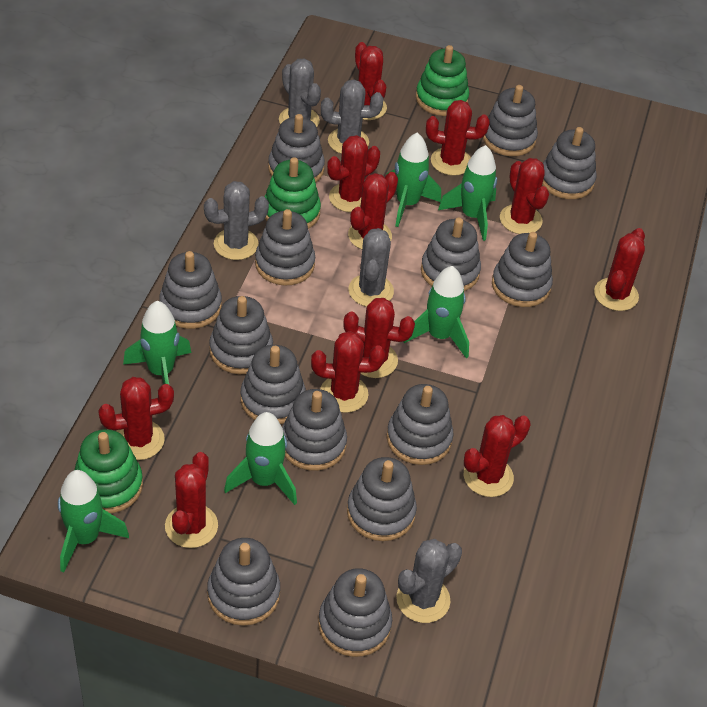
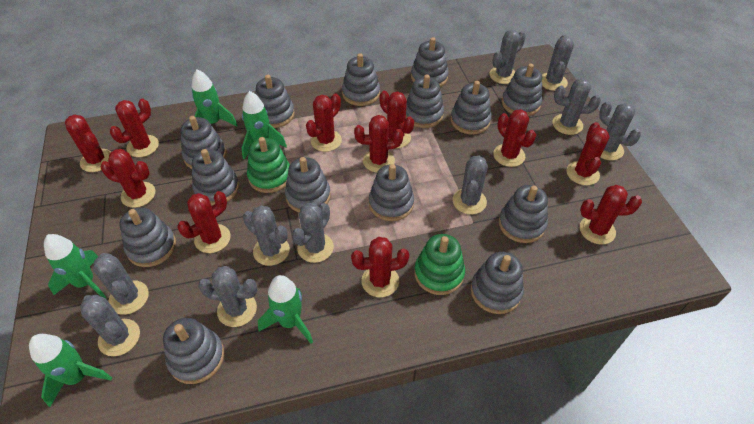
green rocket: [58,470,129,573] [123,301,191,385] [224,412,297,505] [386,132,441,227] [403,266,469,359] [438,145,497,241] = 6 -> [29,334,112,407] [44,234,107,299] [192,69,237,126] [242,91,287,160] [258,275,313,344] = 5
green stacking toy: [74,429,143,513] [264,157,321,229] [416,45,469,116] = 3 -> [247,137,290,193] [415,234,465,295] = 2
grey cactus: [204,181,269,260] [279,58,321,127] [321,80,383,154] [349,228,394,307] [396,539,462,623] = 5 -> [80,295,140,356] [93,253,149,315] [198,266,258,327] [243,206,290,266] [292,203,334,263] [453,156,488,215] [489,30,526,84] [542,35,574,91] [552,79,601,135] [599,101,641,160] = 10

